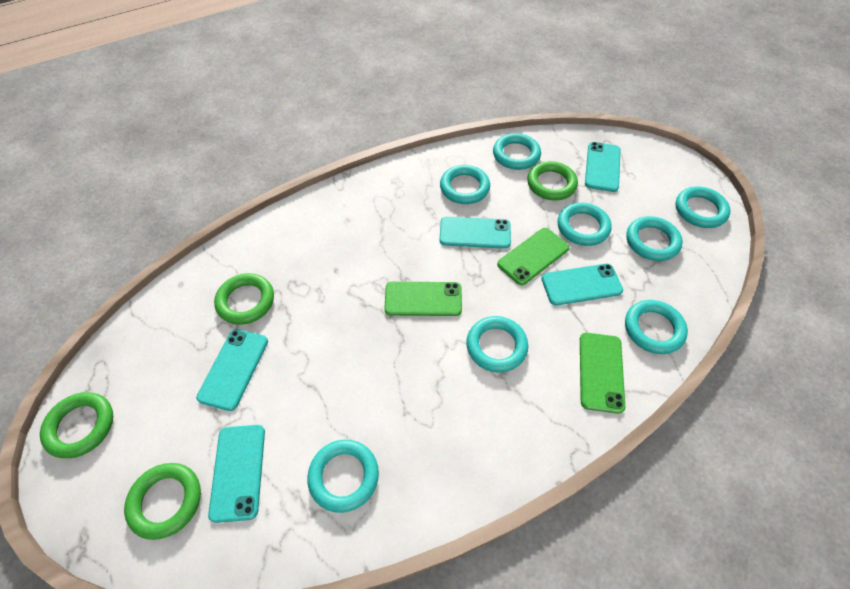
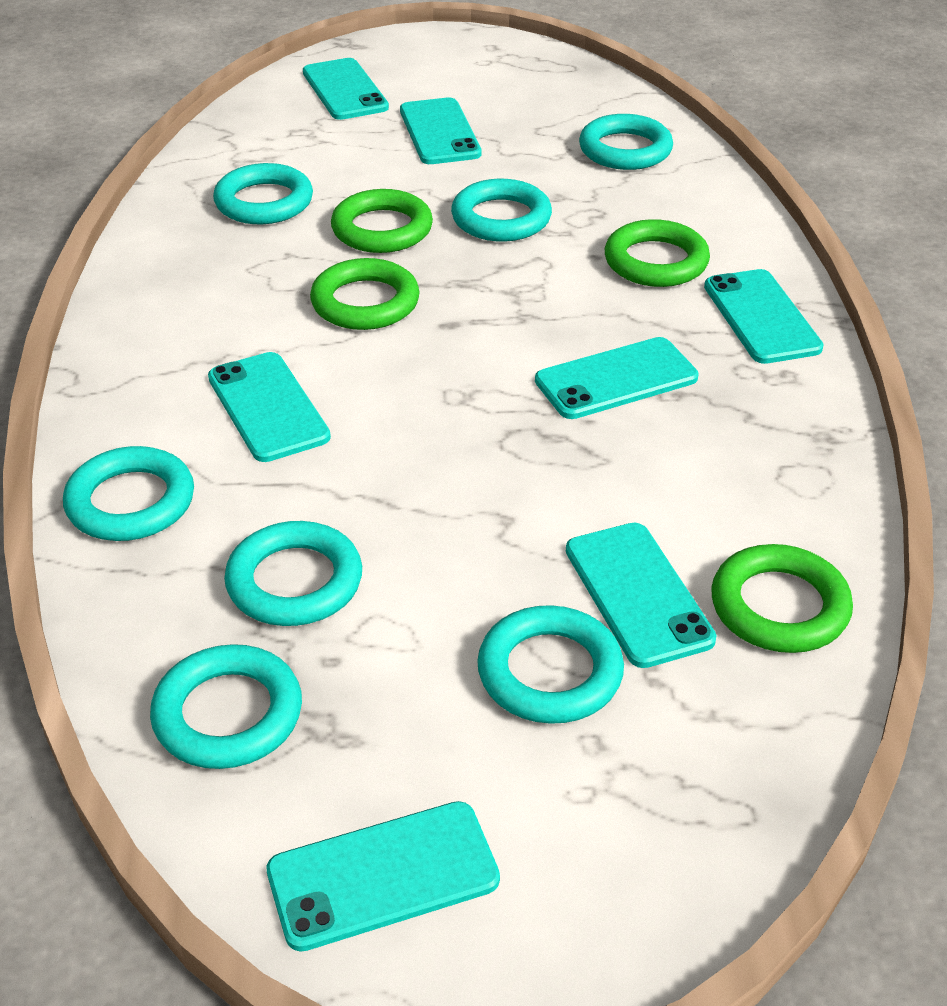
green phone: [384,282,462,316] [497,228,569,285] [580,333,625,414] = 3 -> none = 0
turquoise phone: [196,329,268,411] [208,425,265,523] [439,217,511,249] [541,264,623,306] [585,142,621,192] = 5 -> [208,352,331,462] [267,801,500,952] [303,58,389,120] [400,97,482,164] [535,337,699,419] [566,523,717,668] [704,269,824,364] = 7
turquoise ring: [307,440,379,513] [440,165,490,204] [466,316,528,372] [493,133,541,170] [558,203,611,246] [625,300,688,354] [626,216,683,261] [676,187,731,228] = 8 -> [63,446,194,541] [150,644,302,769] [213,163,313,224] [224,521,362,626] [451,179,552,242] [477,605,624,724] [579,114,673,170] = 7

